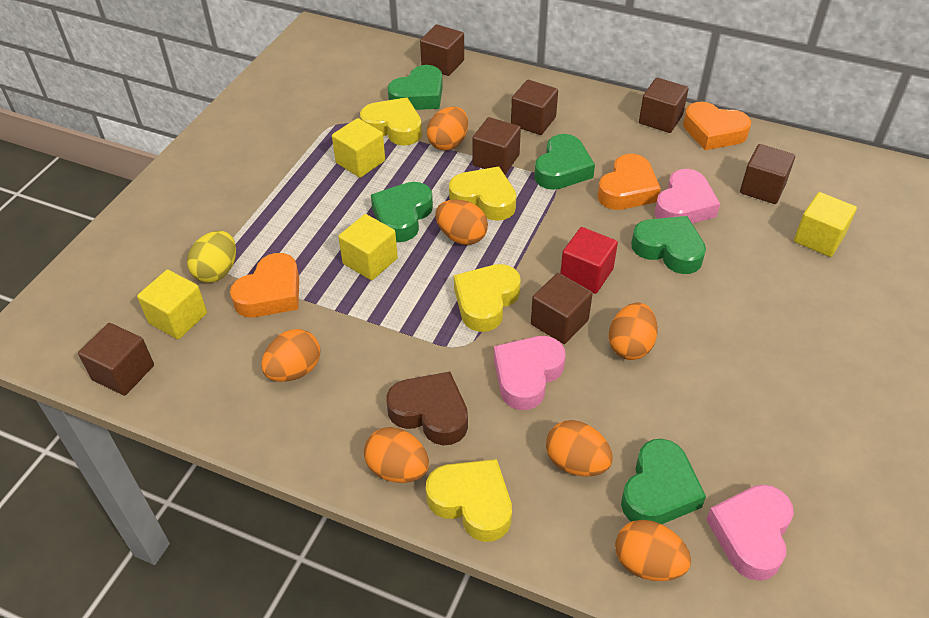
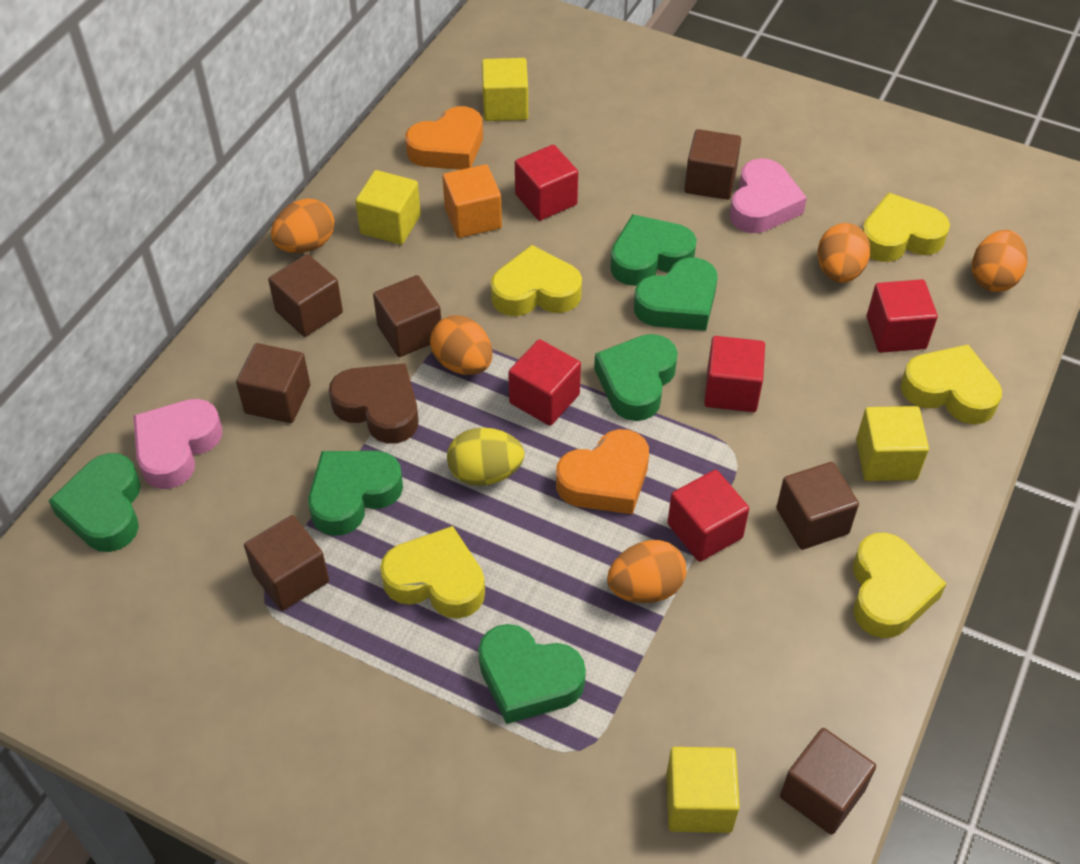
green heart: [371,182,433,242] [387,65,443,110] [534,134,595,190] [621,439,706,524] [631,216,706,274] = 5 -> [48,453,141,552] [308,451,403,536] [478,624,586,724] [594,334,678,421] [610,214,697,286] [634,258,718,331] = 6
orange cube: none = 0 -> [442,164,502,238] = 1
orange egg: [261,329,320,382] [364,427,429,483] [427,106,468,151] [436,199,488,245] [546,420,613,477] [609,303,658,360] [615,520,691,581] = 7 -> [271,198,335,253] [430,315,493,375] [607,540,686,603] [817,223,871,283] [972,230,1027,292] = 5
orange heart: [230,253,299,317] [597,154,661,210] [683,101,751,150] = 3 -> [405,106,483,170] [556,429,649,514] = 2
pink heart: [494,336,566,410] [655,169,720,224] [706,484,794,581] = 3 -> [133,399,222,489] [730,158,807,233] = 2
red cube: [560,227,618,294] = 1 -> [508,339,581,426] [515,145,578,221] [667,470,749,562] [704,336,765,412] [867,279,938,353] = 5
yellow heart: [360,97,422,146] [426,459,512,542] [449,167,516,221] [454,264,521,332] = 4 -> [380,526,485,618] [491,245,582,316] [853,533,946,638] [863,193,950,262] [901,344,1002,424] = 5

